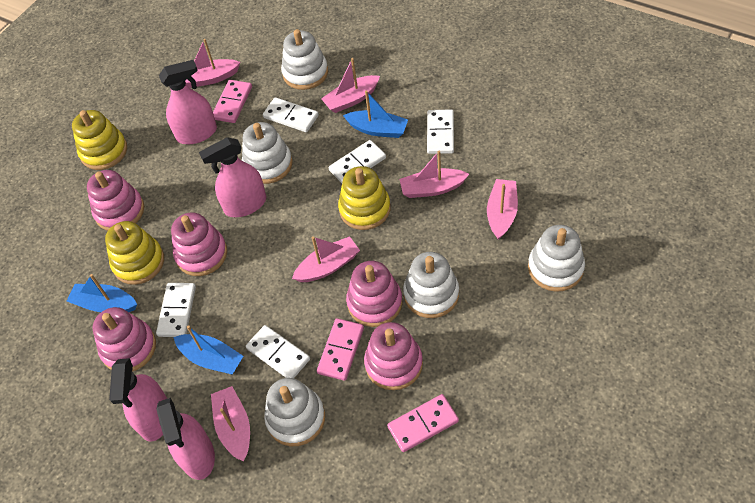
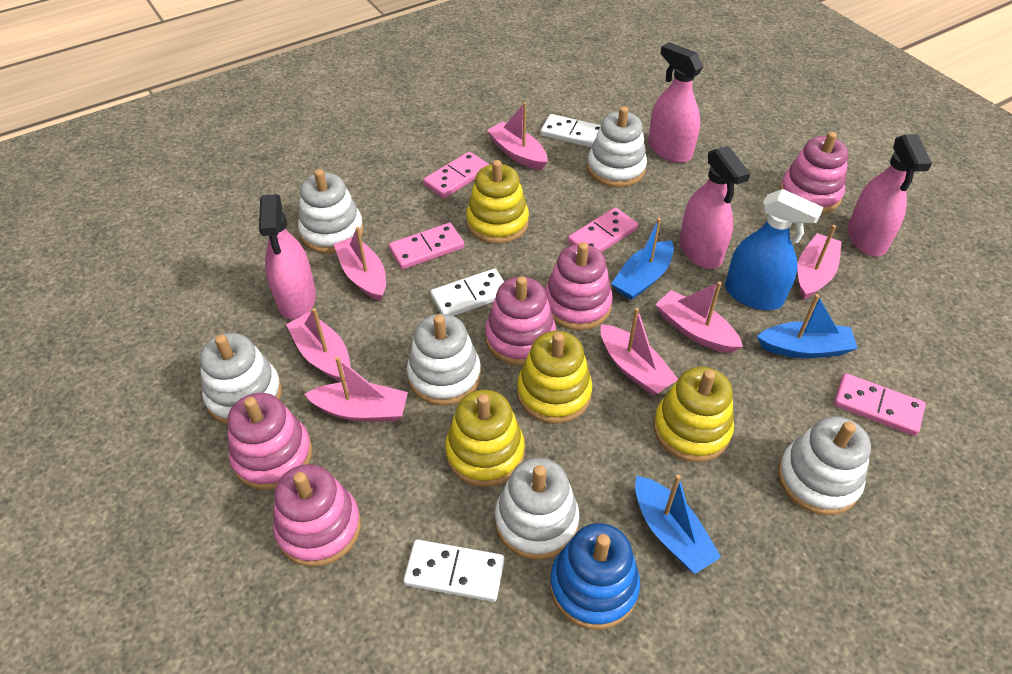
blue spray bottle: none = 0 -> [725,189,824,310] = 1
blue stacking toy: none = 0 -> [550,523,640,630] = 1
pink boat: [185,39,240,88] [211,386,250,461] [292,236,360,282] [321,58,380,113] [399,150,469,198] [487,179,518,240] = 6 -> [286,308,351,382] [304,357,408,422] [334,227,386,301] [487,102,547,170] [601,308,678,395] [655,281,743,353] [797,225,842,300] = 7
pink domino: [213,80,252,123] [317,318,364,381] [387,394,459,452] = 3 -> [389,223,465,270] [423,152,489,198] [568,207,638,252] [834,373,926,436] = 4
white domino: [156,283,196,337] [246,325,310,378] [263,97,319,132] [329,140,386,183] [427,109,454,154] = 5 -> [403,539,505,602] [430,268,504,316] [540,114,601,148] = 3
white stacking toy: [242,122,293,184] [264,378,325,446] [281,29,328,90] [403,252,459,318] [528,225,585,292] = 5 -> [200,333,282,425] [298,169,364,254] [407,314,481,405] [495,458,580,560] [587,106,647,187] [778,416,871,515] = 6
yellow stacking toy: [72,110,127,170] [105,221,164,285] [338,166,391,230] = 3 -> [445,390,525,487] [466,160,529,244] [517,331,592,424] [654,367,734,462] = 4

